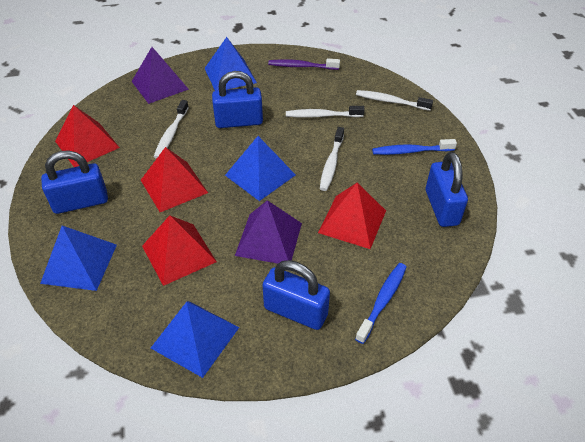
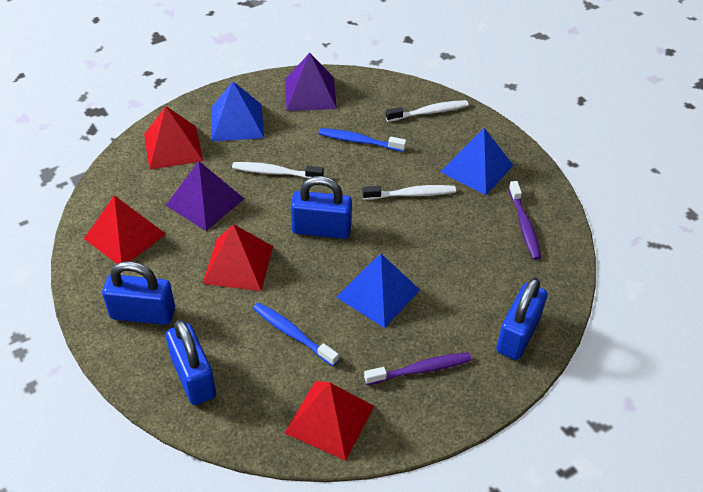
blue pyramid: [40,225,117,291] [151,301,239,378] [205,37,257,91] [225,136,296,201] = 4 -> [211,81,264,142] [336,254,420,328] [441,128,513,195] = 3
purple toothbrush: [268,59,340,70] = 1 -> [364,353,472,385] [509,181,542,260] = 2
white toothbrush: [154,100,189,159] [286,106,365,118] [320,127,344,191] [356,90,433,111] = 4 -> [232,162,324,179] [362,185,456,200] [386,100,469,122] = 3

